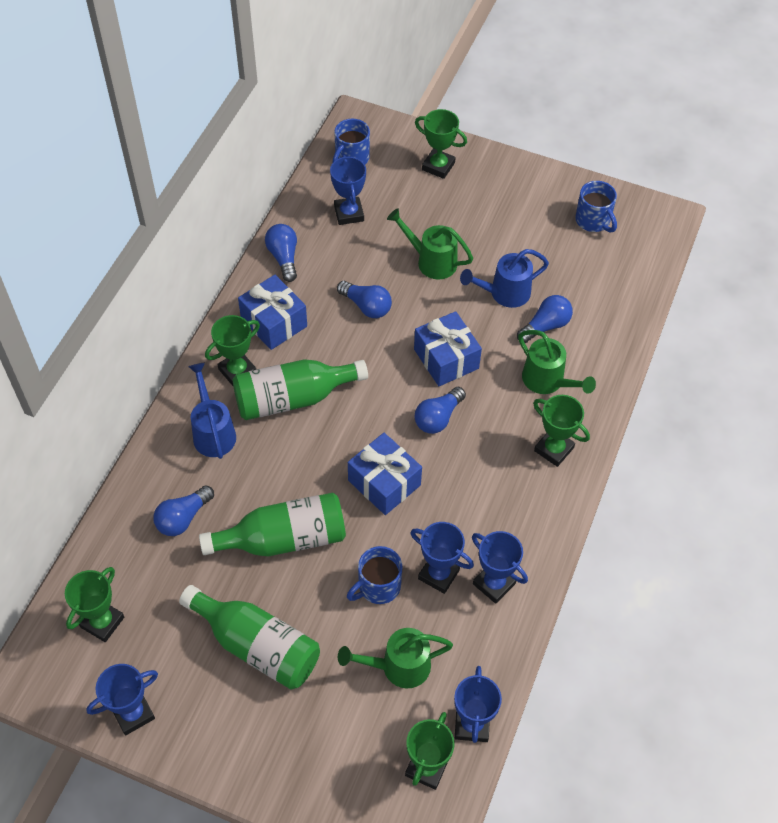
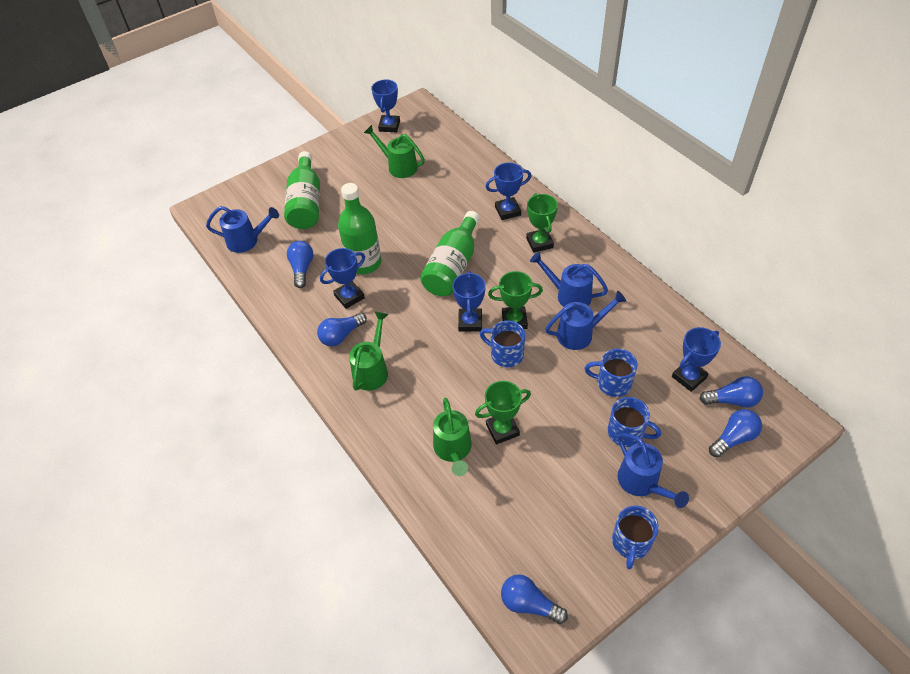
blue gift: [238,275,307,350] [348,433,422,515] [414,311,482,386] = 3 -> none = 0
blue mug: [332,119,370,164] [347,546,403,604] [575,181,617,233] = 3 -> [480,320,525,368] [584,349,637,397] [608,397,661,447] [612,505,659,569] = 4
blue watering can: [188,363,236,459] [460,249,549,308] = 2 -> [206,206,279,253] [530,252,608,307] [545,291,627,350] [617,433,689,508] = 4
green trophy: [65,567,124,642] [205,315,260,386] [405,712,455,790] [415,109,467,179] [533,395,590,467] = 5 -> [475,381,531,444] [488,271,543,329] [526,193,558,253] = 3

